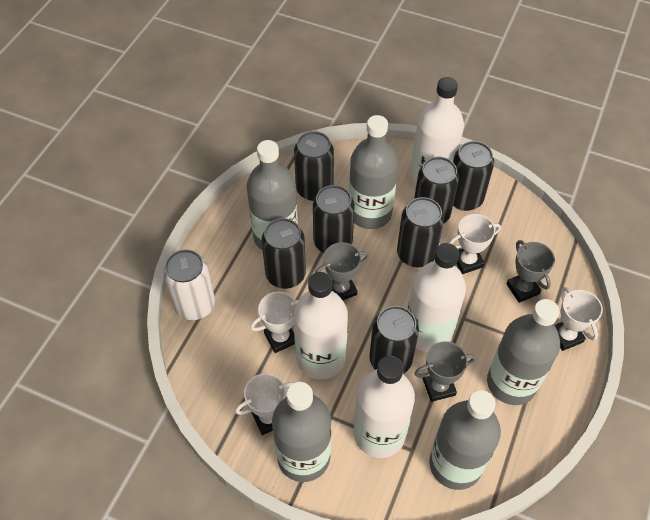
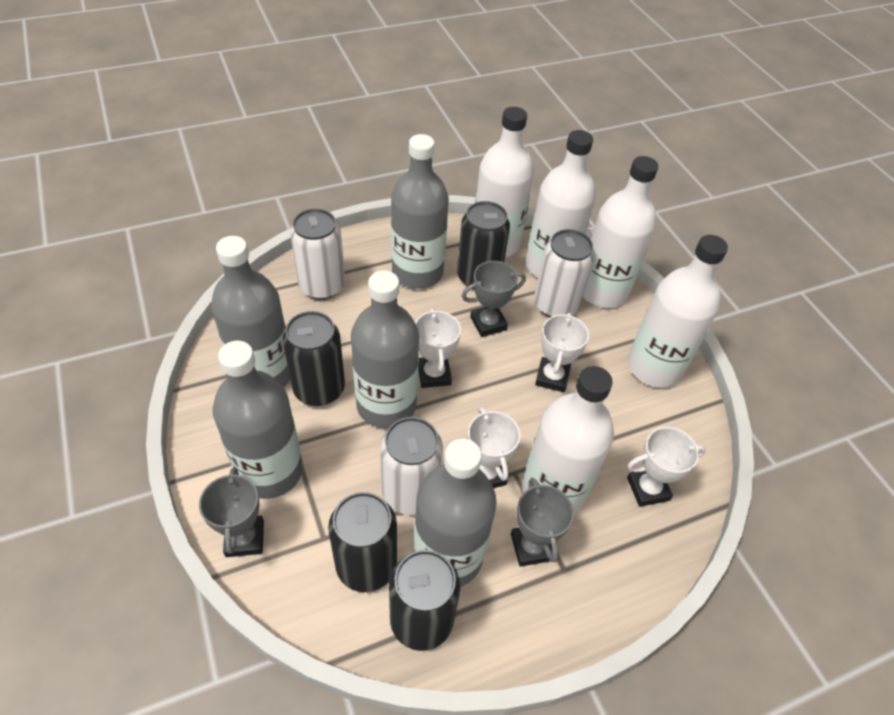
black can: [261,218,306,289] [294,131,334,201] [313,185,355,253] [369,306,419,374] [397,197,444,267] [414,157,459,224] [453,141,494,211] = 7 -> [283,311,345,406] [328,492,397,592] [389,550,460,651] [457,201,510,289] = 4
white bottle: [293,272,348,380] [354,356,415,458] [408,243,466,352] [410,77,464,185] = 4 -> [475,107,534,257] [522,366,614,514] [526,130,596,277] [583,156,658,308] [628,235,728,388] = 5
white can: [163,249,215,320] = 1 -> [290,209,345,300] [380,417,443,515] [534,229,594,317] = 3

